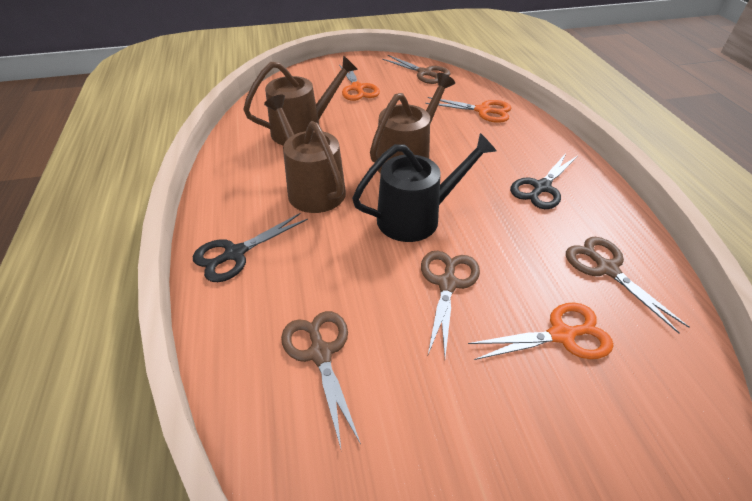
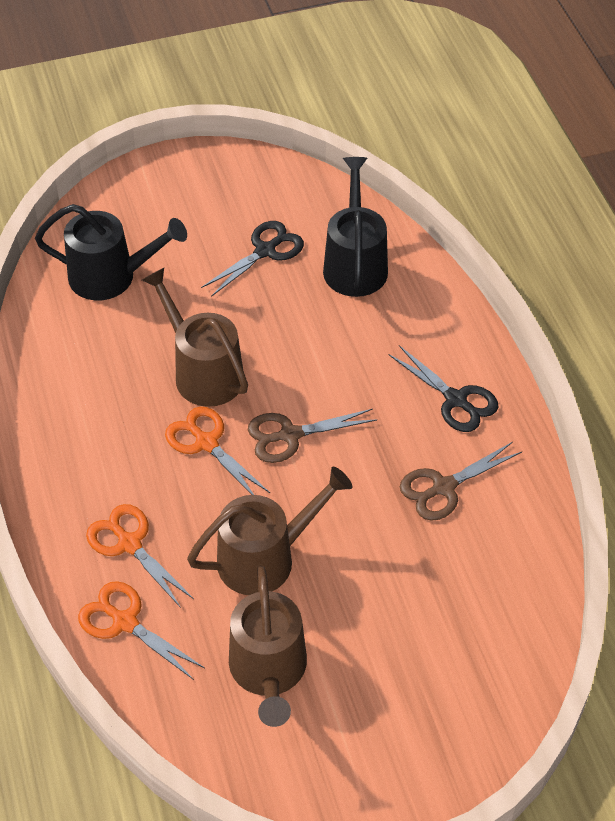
black watering can: [352,133,496,242] = 1 -> [35,204,187,300] [323,157,388,297] = 2
brown scissors: [281,311,361,448] [382,55,451,84] [421,251,480,357] [566,237,689,334] = 4 -> [248,409,377,463] [400,442,522,521] = 2

